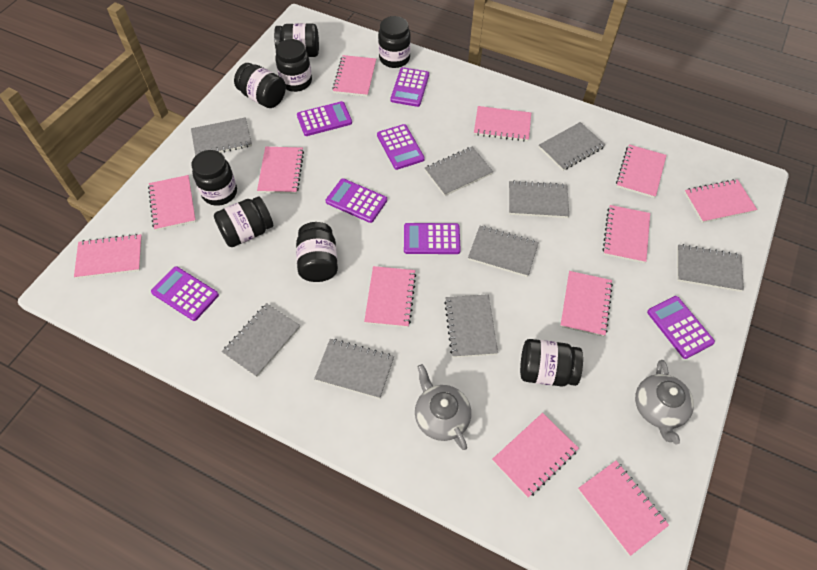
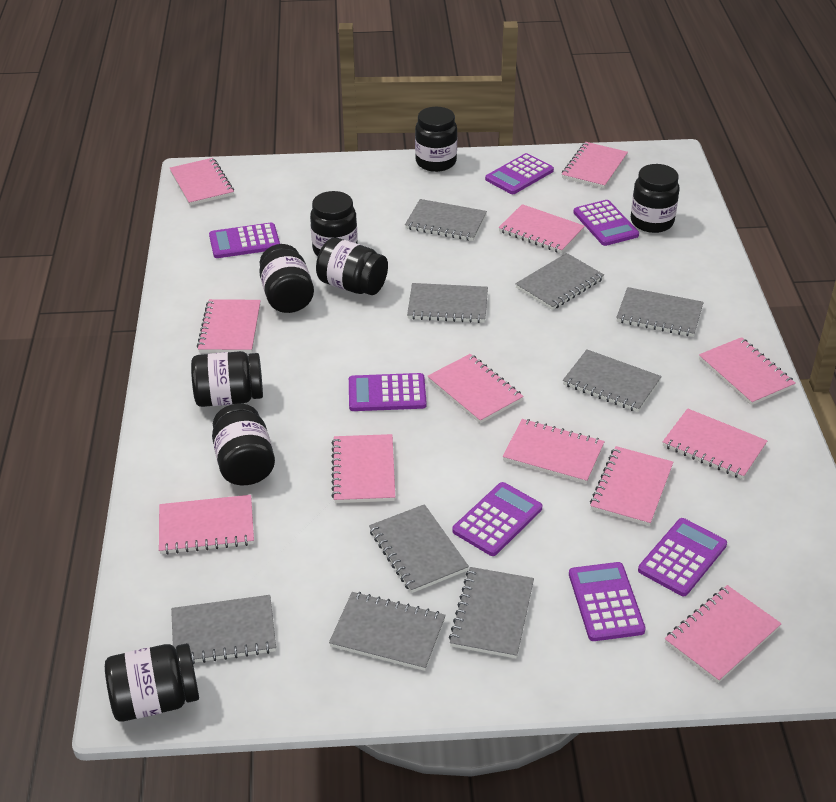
grey teapot: [415,364,471,450] [635,360,694,444] = 2 -> none = 0

